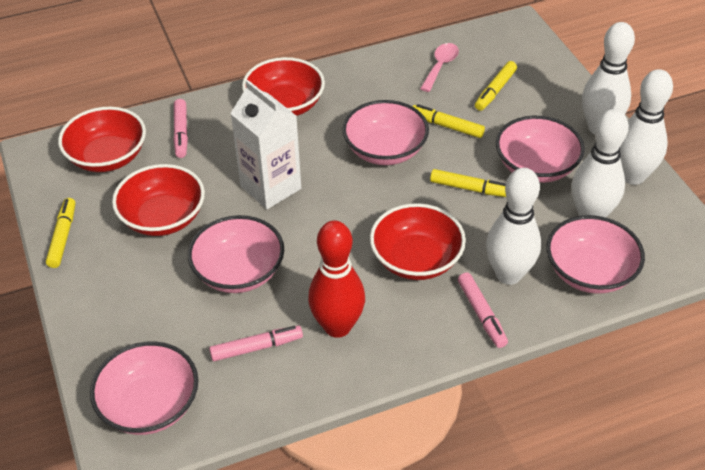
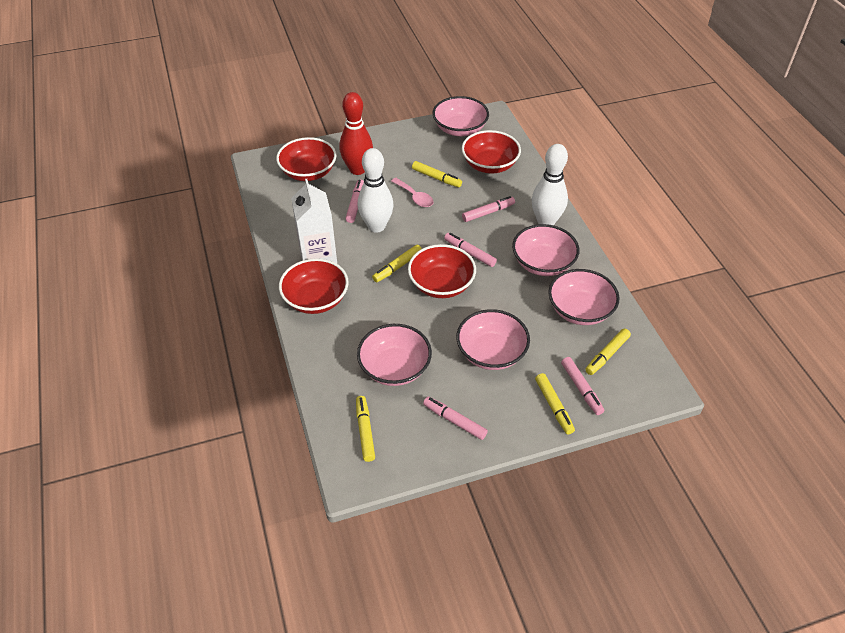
pink marker: [173,99,188,158] [209,325,303,361] [458,272,508,348] = 3 -> [345,179,364,223] [423,396,488,440] [444,233,497,267] [462,196,515,222] [561,357,604,415] = 5
white bowling pin: [486,168,541,285] [572,109,629,218] [582,22,635,134] [620,69,673,185] = 4 -> [358,148,394,233] [532,144,568,225] = 2
yellow marker: [46,198,75,268] [412,104,485,138] [430,169,506,197] [475,61,517,111] = 4 -> [356,396,375,462] [372,245,422,282] [412,161,462,187] [535,373,575,435] [585,328,631,375] = 5

